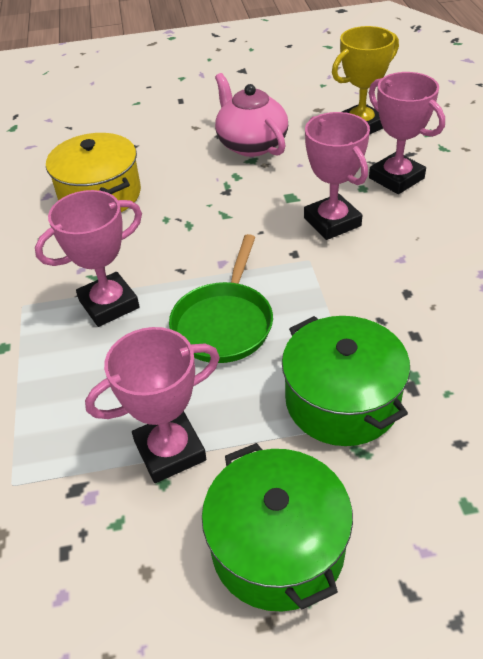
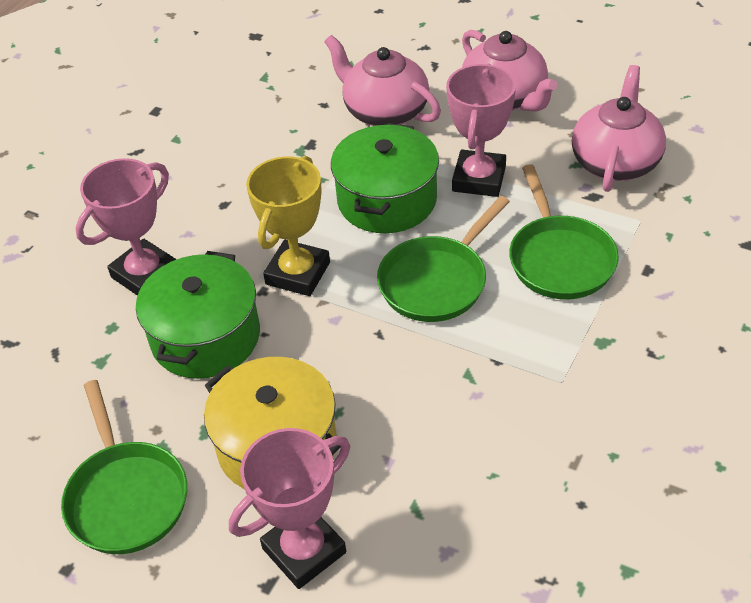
green pan: [169,234,273,363] = 1 -> [61,380,187,554] [377,196,510,322] [509,164,619,300] = 3
pink teapot: [215,73,288,157] = 1 -> [324,35,441,126] [462,30,557,112] [572,65,666,192] = 3
pink trophy: [35,190,142,327] [85,327,220,483] [304,112,370,240] [369,72,445,194] = 4 -> [75,158,176,296] [229,428,350,589] [446,63,516,197] = 3

